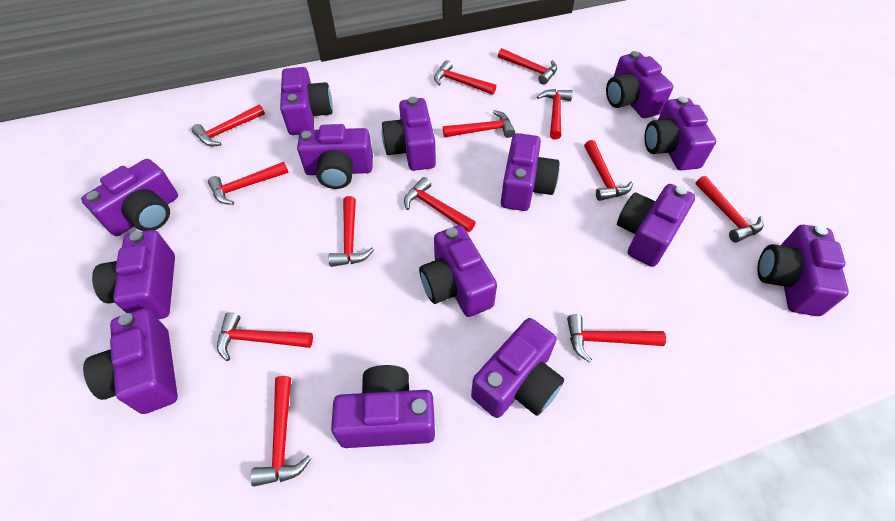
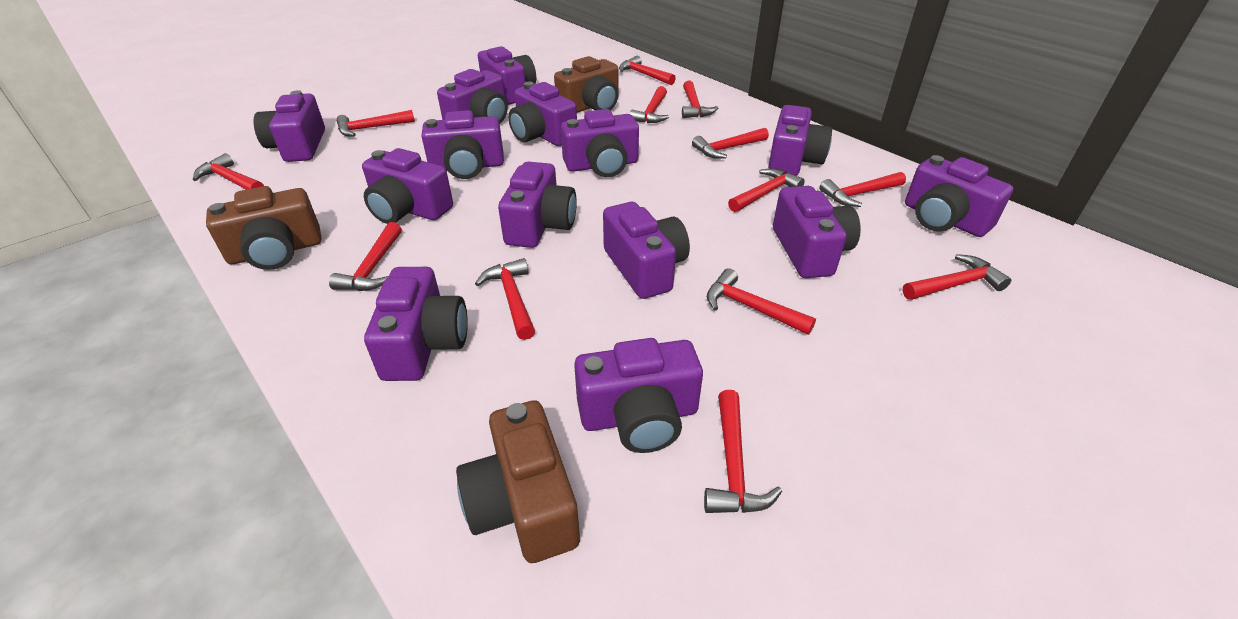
brown camera: none = 0 -> [206,186,322,270] [456,400,580,563] [554,56,618,113] = 3

